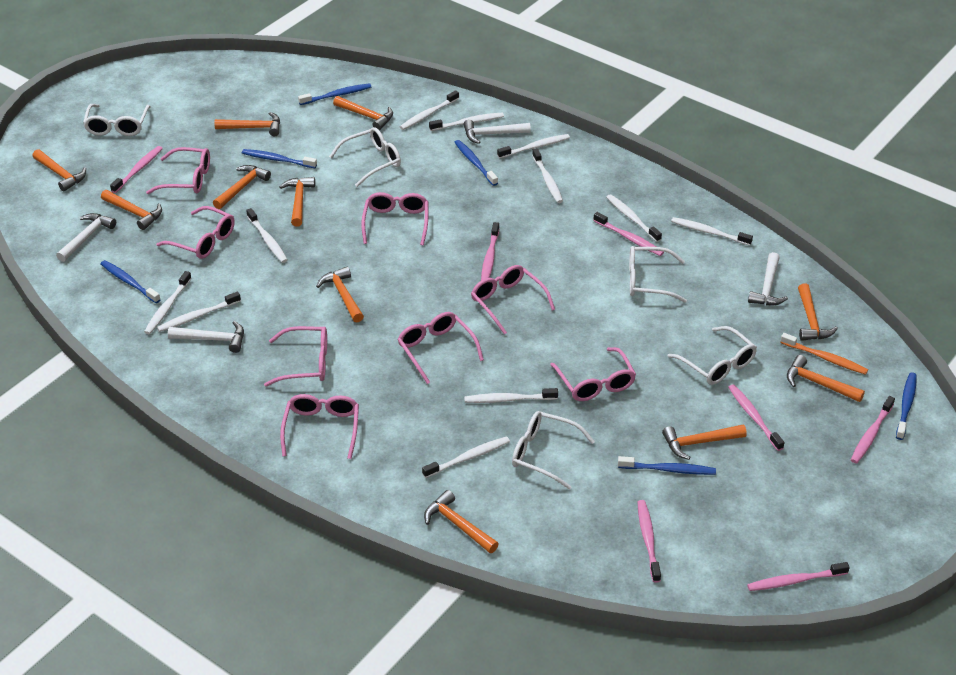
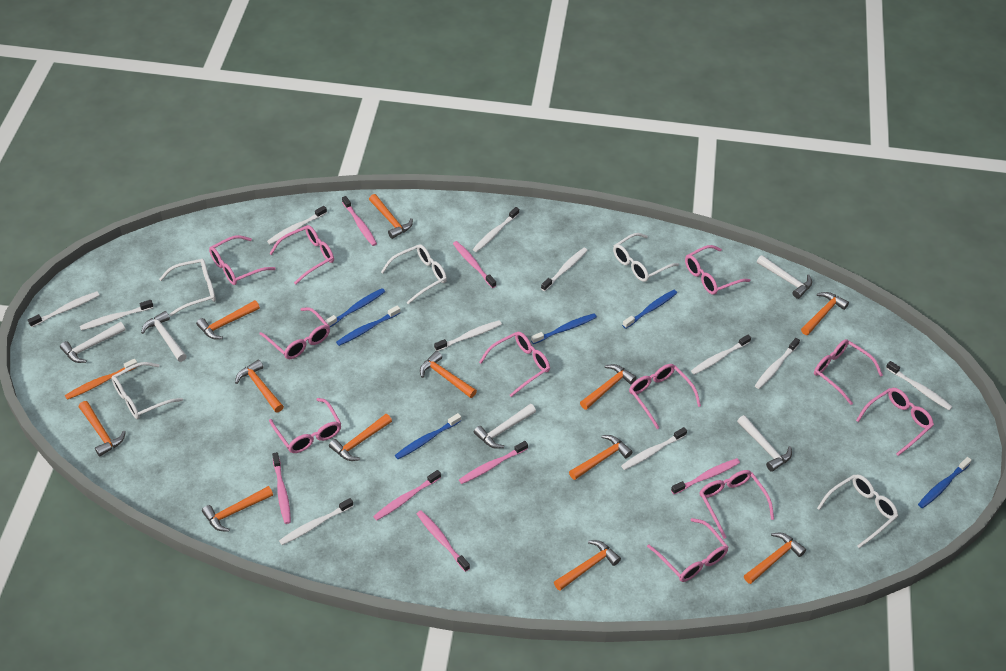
orange hammer: [32,149,86,192] [101,190,162,230] [213,165,271,209] [214,112,280,136] [279,177,315,227] [316,267,364,322] [333,96,393,130] [424,490,499,553] [662,425,747,460] [787,355,865,402] [798,283,838,341] = 11 -> [79,401,126,457] [196,300,260,340] [202,486,273,532] [235,360,284,413] [329,414,392,461] [369,194,413,239] [420,351,477,398] [554,540,621,591] [569,435,633,480] [580,364,637,410] [744,533,806,584] [801,292,849,335] = 12
pink glasses: [146,147,210,194] [156,206,235,259] [264,326,327,387] [280,394,359,459] [361,192,428,245] [397,312,484,384] [471,265,555,335] [550,347,636,401] = 8 -> [209,235,276,285] [259,307,330,359] [269,225,334,284] [269,398,341,453] [479,332,550,397] [629,364,701,429] [647,518,729,582] [685,245,750,295] [700,470,774,539] [814,339,883,405] [856,388,934,456] = 11
white hammer: [56,213,116,262] [168,321,244,353] [463,120,531,144] [748,252,788,305] = 4 -> [60,322,126,363] [141,311,187,362] [474,404,536,449] [737,415,792,472] [757,255,812,299] = 5

